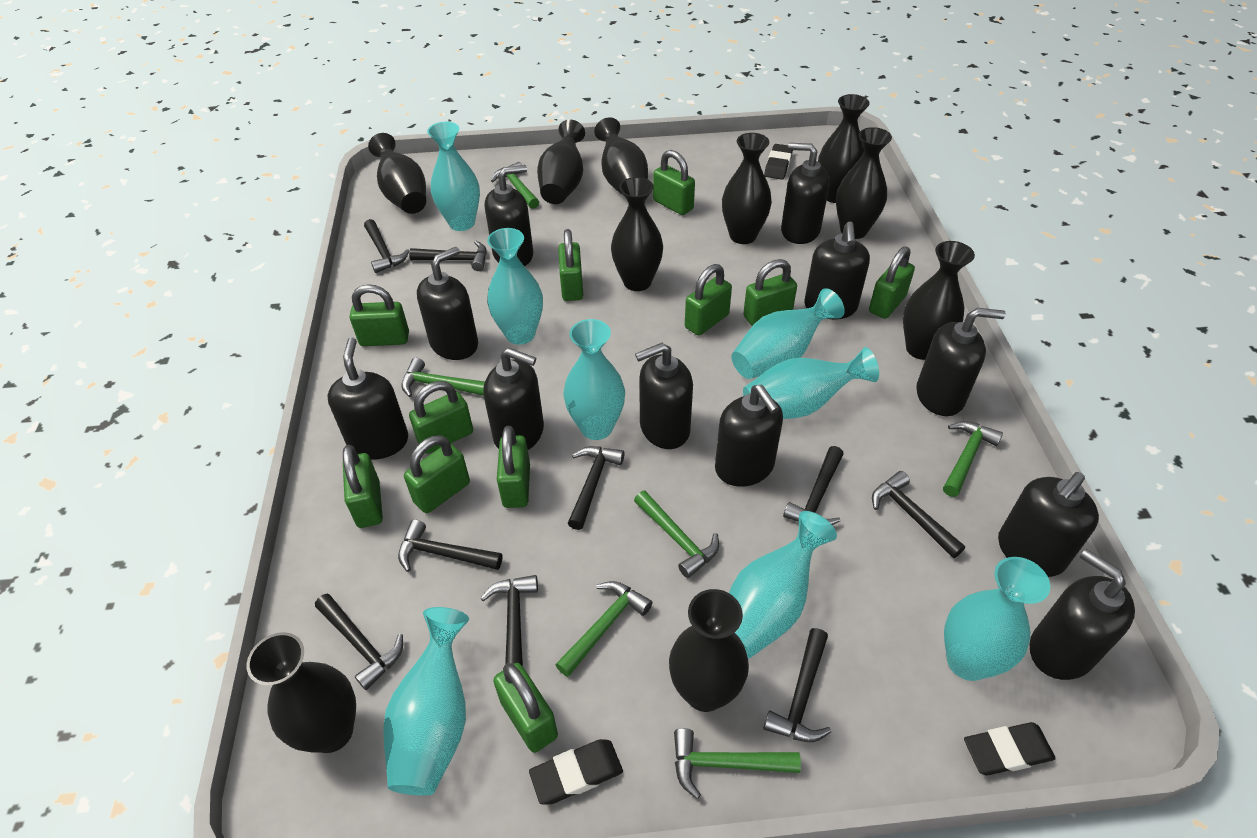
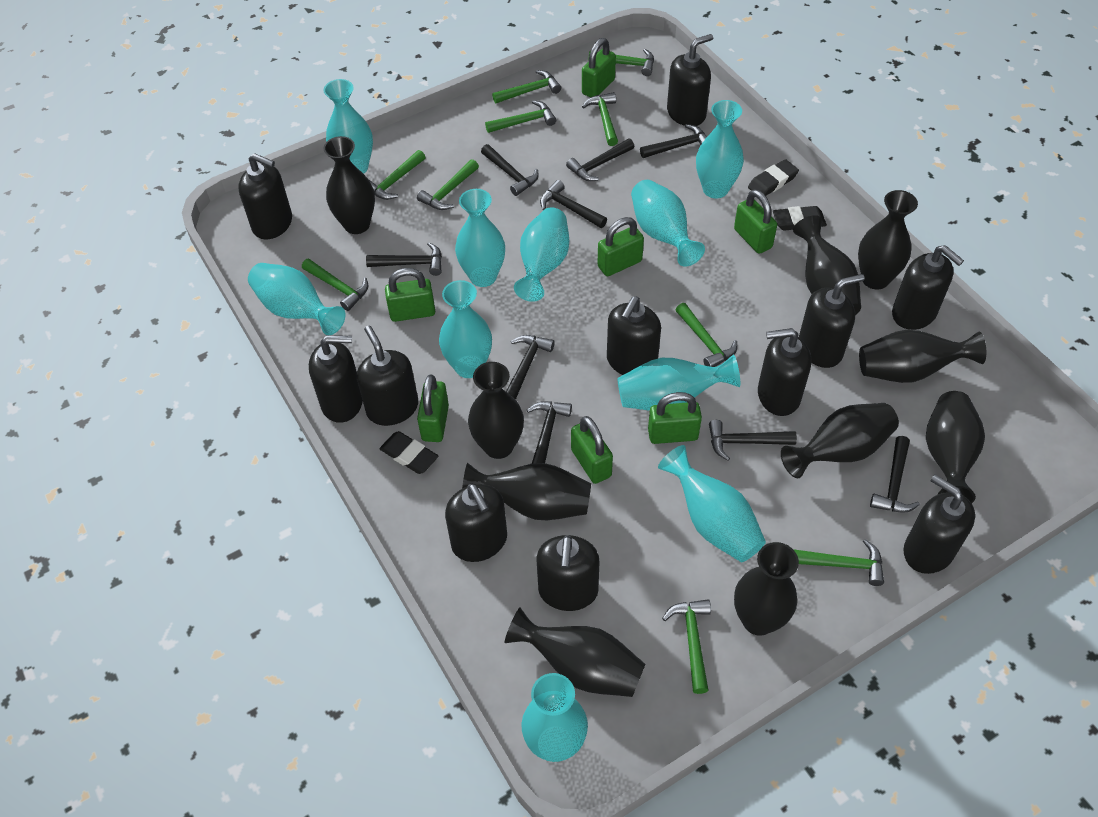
green hammer: [401,358,485,397] [491,162,539,209] [555,581,653,677] [634,491,719,578] [674,728,801,799] [943,421,1003,497] = 6 -> [302,259,368,311] [369,150,426,200] [417,159,479,210] [485,100,556,133] [492,70,561,103] [582,92,618,146] [588,49,654,76] [662,599,711,694] [676,303,737,367] [793,539,884,586] = 10
green padlock: [343,445,383,528] [350,284,409,346] [404,435,470,513] [409,381,473,454] [493,663,558,753] [497,426,530,508] [558,229,583,301] [653,150,695,215] [685,264,732,336] [743,259,797,326] [869,247,915,319] = 11 -> [385,268,435,322] [417,375,449,442] [571,416,613,484] [582,38,616,97] [598,217,644,276] [648,392,702,444] [734,189,777,254] = 7
turquoise vase: [383,607,469,796] [427,122,480,231] [487,228,543,345] [563,319,625,440] [729,511,837,659] [731,288,845,379] [743,347,879,419] [944,557,1050,681] = 8 -> [248,263,346,335] [323,79,373,174] [439,280,492,378] [455,189,505,287] [514,208,569,302] [521,673,588,762] [617,355,740,411] [631,180,705,266] [658,445,766,562] [696,100,744,199] = 10

